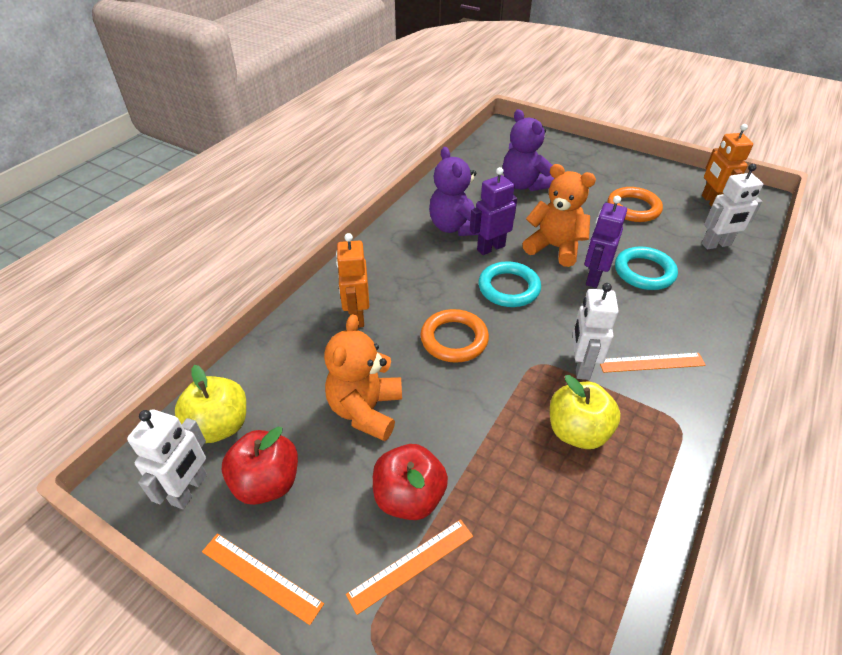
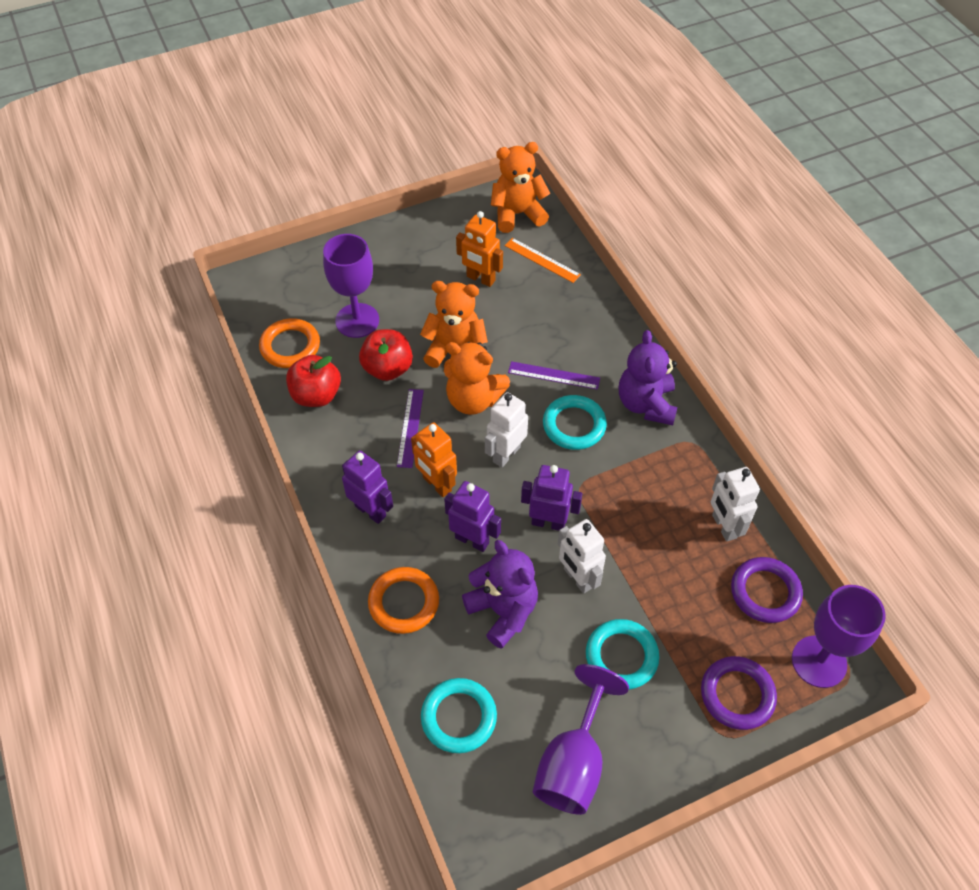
orange ruler: [202,533,324,625] [346,519,473,615] [600,353,706,373] = 3 -> [505,238,581,283] = 1
orange teddy bear: [324,314,402,441] [522,164,596,267] = 2 -> [420,281,488,368] [444,342,510,415] [491,142,551,233] = 3
purple goblet: none = 0 -> [323,234,379,338] [533,664,629,815] [792,585,886,688] = 3
purple ring: none = 0 -> [701,656,777,730] [731,557,803,623] = 2
purple robot: [470,167,517,255] [585,196,627,288] = 2 -> [342,450,393,524] [444,481,501,552] [521,465,582,531] = 3
purple ruler: none = 0 -> [397,389,424,468] [508,361,600,390] = 2
turquoise ring: [478,261,541,307] [615,246,678,290] = 2 -> [421,678,497,753] [543,395,607,450] [586,619,660,690] = 3
yellow apple: [175,365,246,443] [550,375,620,449] = 2 -> none = 0

